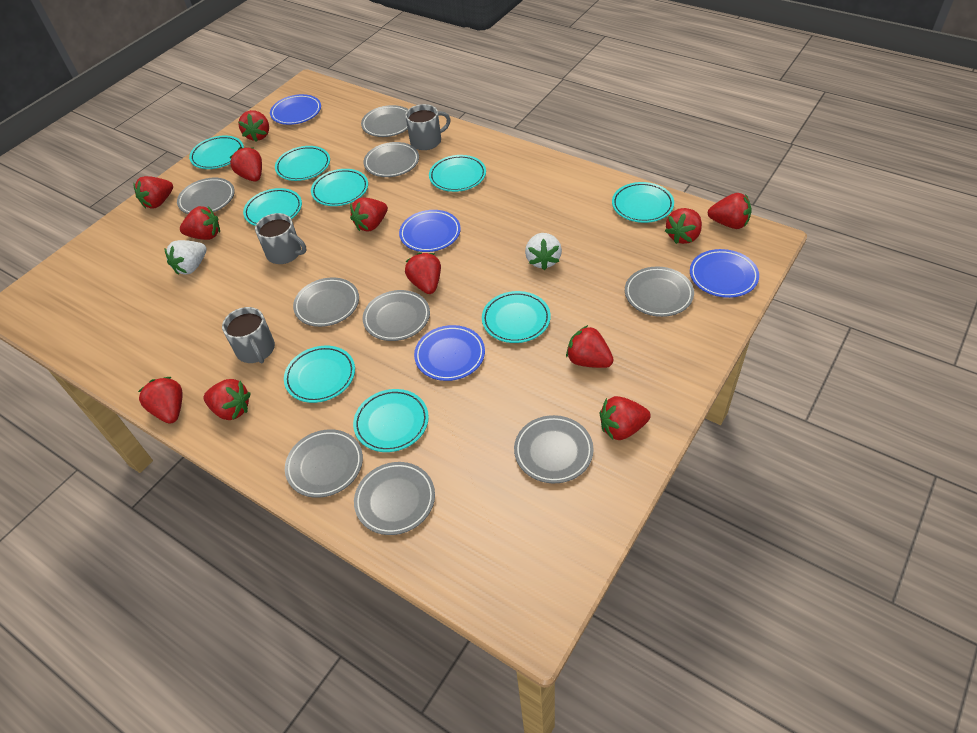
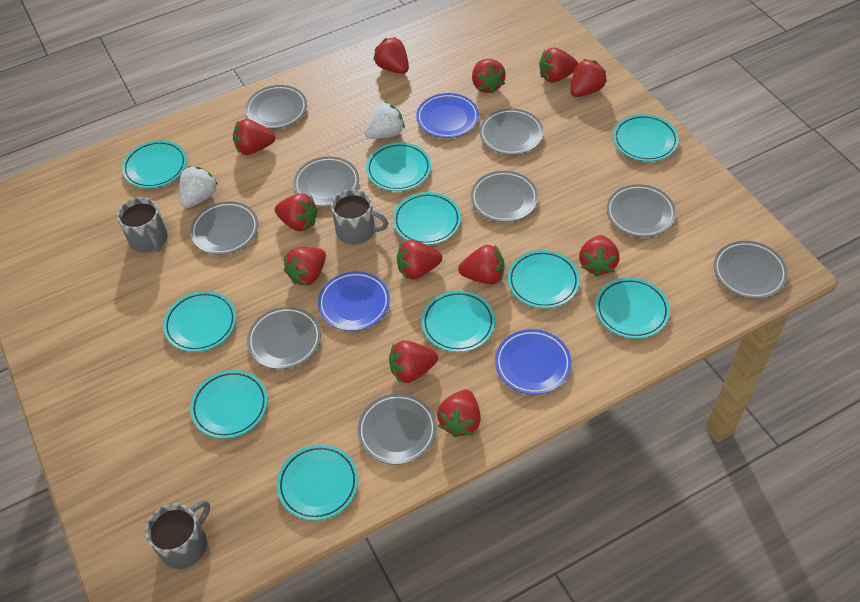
blue plate: [270,94,321,125] [399,210,461,252] [414,325,485,381] [690,249,759,298] = 4 -> [318,271,390,331] [416,93,479,138] [495,329,571,395] = 3
turquoise plate: [189,136,244,169] [243,188,302,226] [275,146,330,181] [284,346,355,403] [311,169,368,206] [353,389,429,452] [429,155,486,192] [482,291,551,343] [612,182,674,223] = 9 -> [122,140,187,188] [163,291,236,352] [190,370,268,439] [277,444,358,521] [366,142,431,191] [393,192,461,245] [422,290,495,352] [508,250,580,308] [595,278,670,339] [613,114,679,161] = 10

